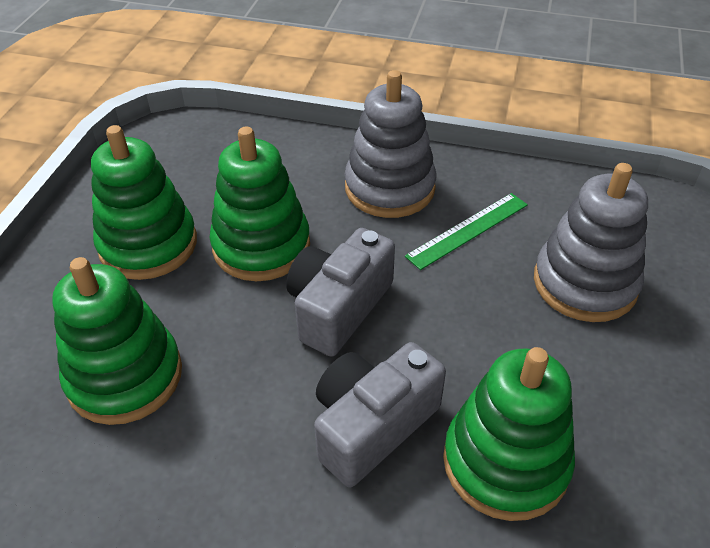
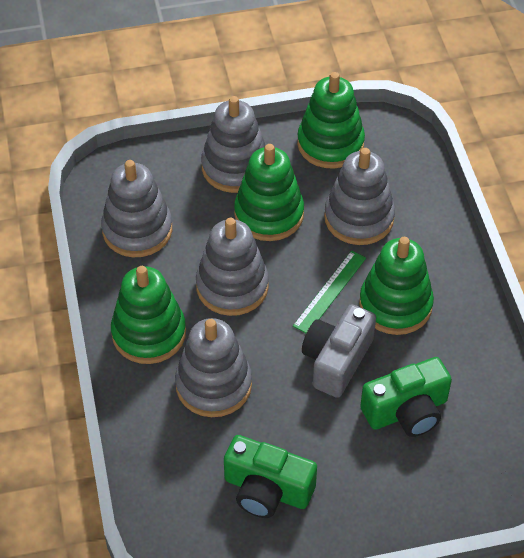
green camera: none = 0 -> [224,435,317,518] [360,357,452,437] = 2
grey camera: [286,228,395,357] [314,342,446,487] = 2 -> [302,304,376,398] = 1
grey stacking toy: [345,70,437,218] [534,163,648,322] = 2 -> [101,160,172,257] [175,318,252,417] [196,218,269,316] [201,96,266,193] [324,148,395,245] = 5

